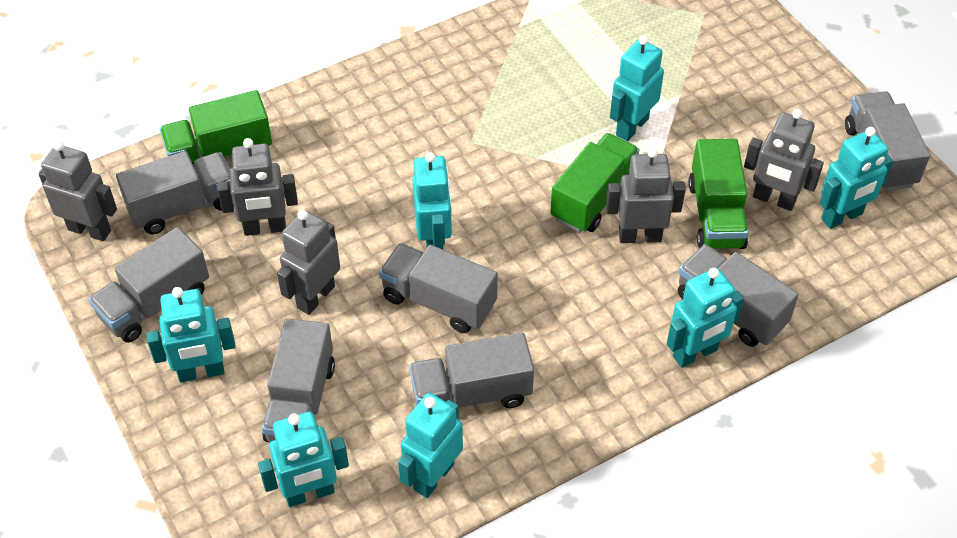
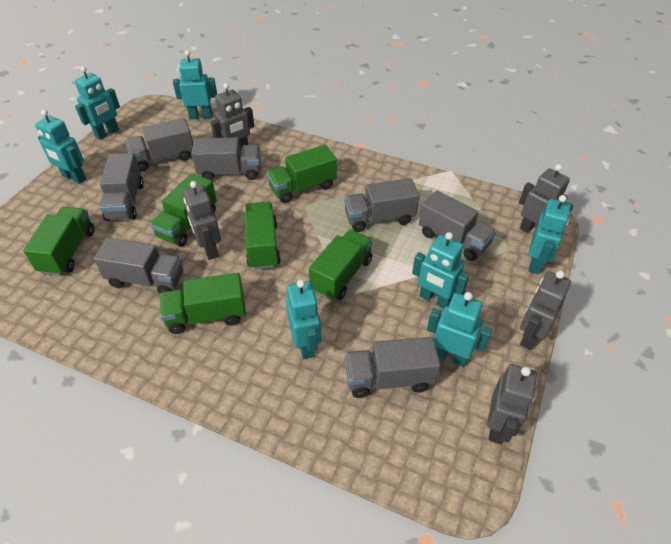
green truck: [160,90,272,166] [550,133,639,233] [688,139,749,249] = 3 -> [23,207,94,276] [150,173,217,247] [160,273,246,334] [244,202,281,270] [267,145,337,203] [309,229,373,301] = 6

